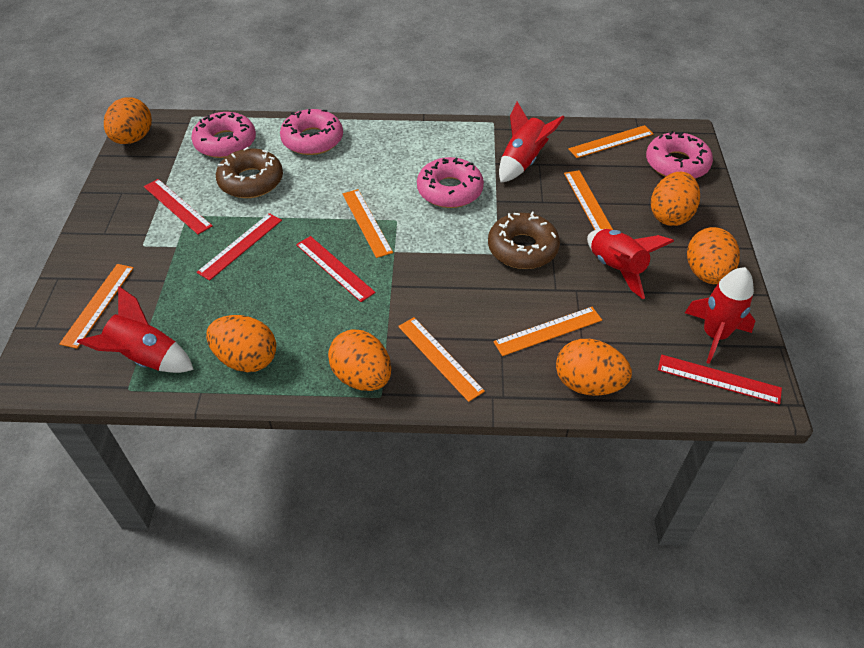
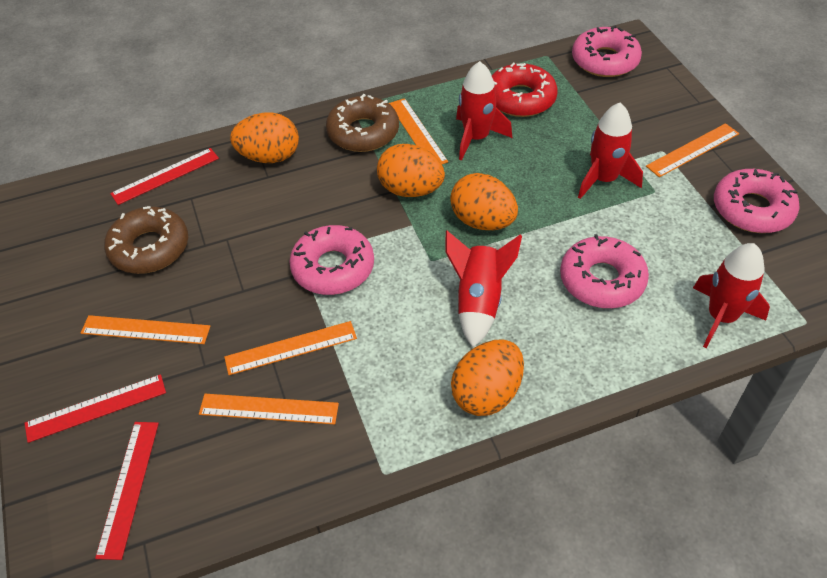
orange egg: [104,97,152,144] [206,315,276,372] [328,329,391,391] [556,339,632,396] [651,172,700,226] [687,227,740,284] = 6 -> [230,113,299,163] [377,144,445,197] [450,173,518,230] [451,339,524,416] = 4
orange ruler: [59,264,134,349] [343,189,393,258] [398,317,485,402] [493,307,602,356] [564,170,613,230] [568,125,653,158] = 6 -> [81,315,210,344] [199,394,339,425] [224,321,357,375] [389,98,448,164] [646,123,739,177] = 5
red donut: none = 0 -> [492,62,558,117] = 1
red ruler: [144,179,213,235] [196,213,282,281] [296,236,376,302] [658,355,782,405] = 4 -> [25,374,166,443] [95,422,159,560] [110,148,219,205] = 3

